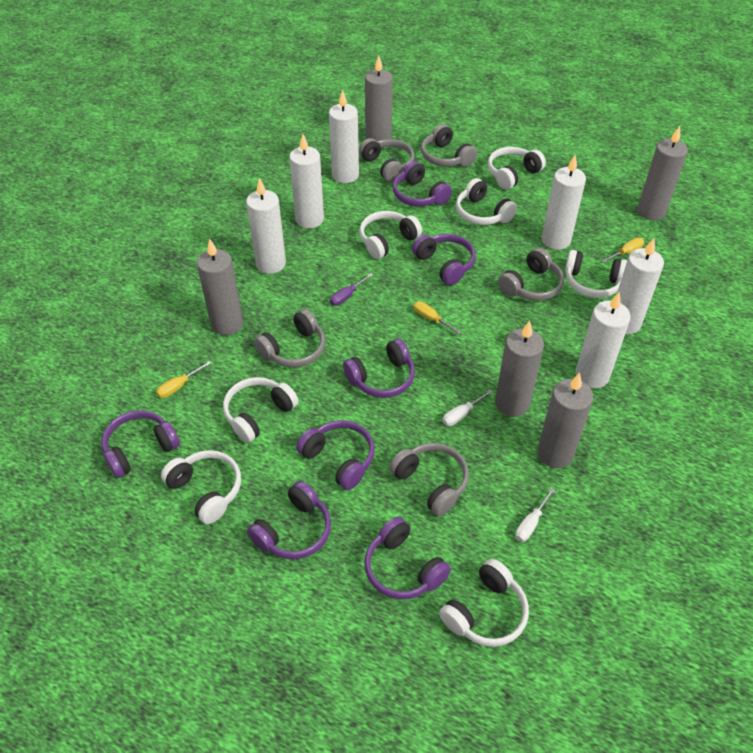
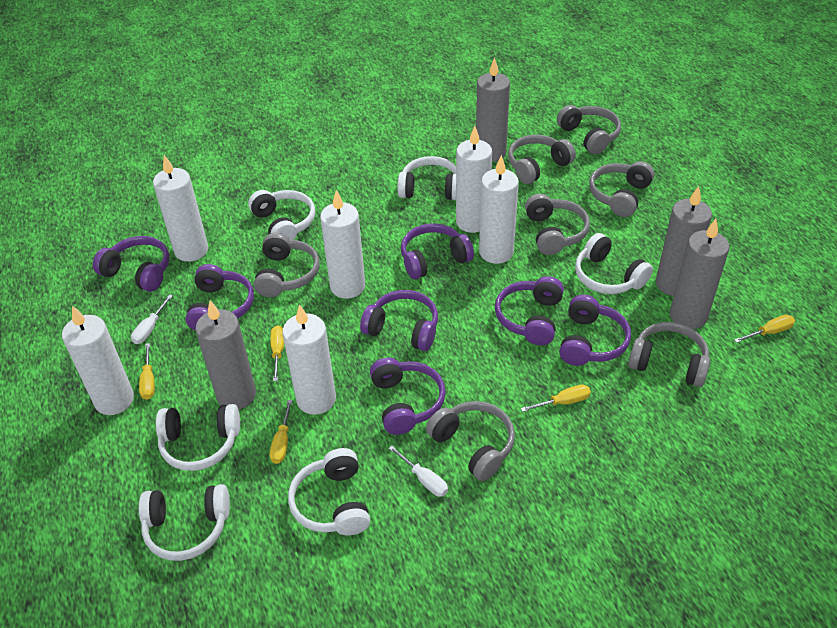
grey candle: [197,238,243,335] [365,55,393,141] [495,321,544,417] [537,373,593,468] [637,126,688,220] = 5 -> [196,301,256,409] [476,57,510,162] [656,186,712,296] [670,219,729,329] = 4
grey headphones: [254,309,325,368] [359,138,415,182] [389,443,469,516] [421,124,477,167] [498,248,564,301] = 5 -> [254,233,319,297] [426,401,515,481] [508,135,576,184] [525,194,590,255] [557,105,621,154] [589,161,654,217] [628,322,710,387] = 7
purple screwdriver: [330,273,373,306] = 1 -> none = 0
white headphones: [161,450,241,524] [223,377,299,443] [360,211,422,259] [439,559,529,647] [456,178,517,225] [488,147,546,190] [565,250,627,298] = 7 -> [139,484,230,561] [156,404,240,471] [248,190,315,240] [288,448,370,535] [398,156,456,200] [575,233,653,294] = 6
yellow screwdriver: [156,361,211,398] [413,301,461,334] [601,238,644,263] = 3 -> [139,343,155,400] [270,400,293,464] [271,325,284,381] [521,385,591,412] [734,315,795,343] = 5

